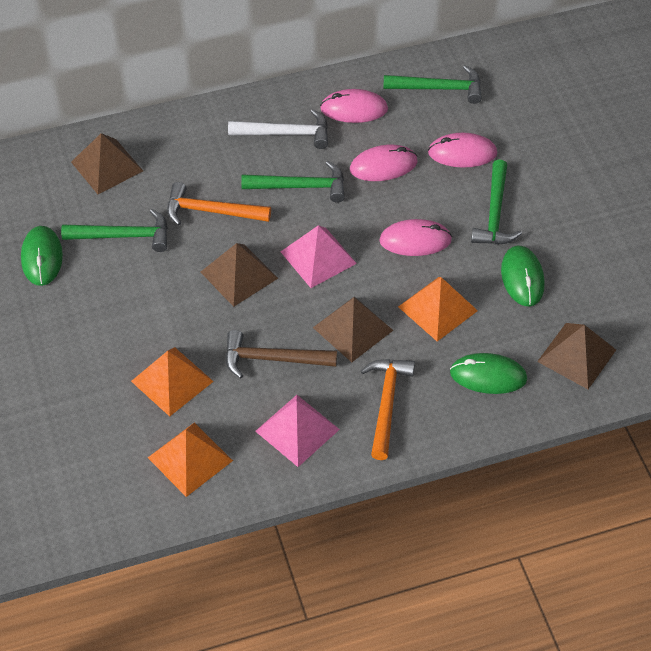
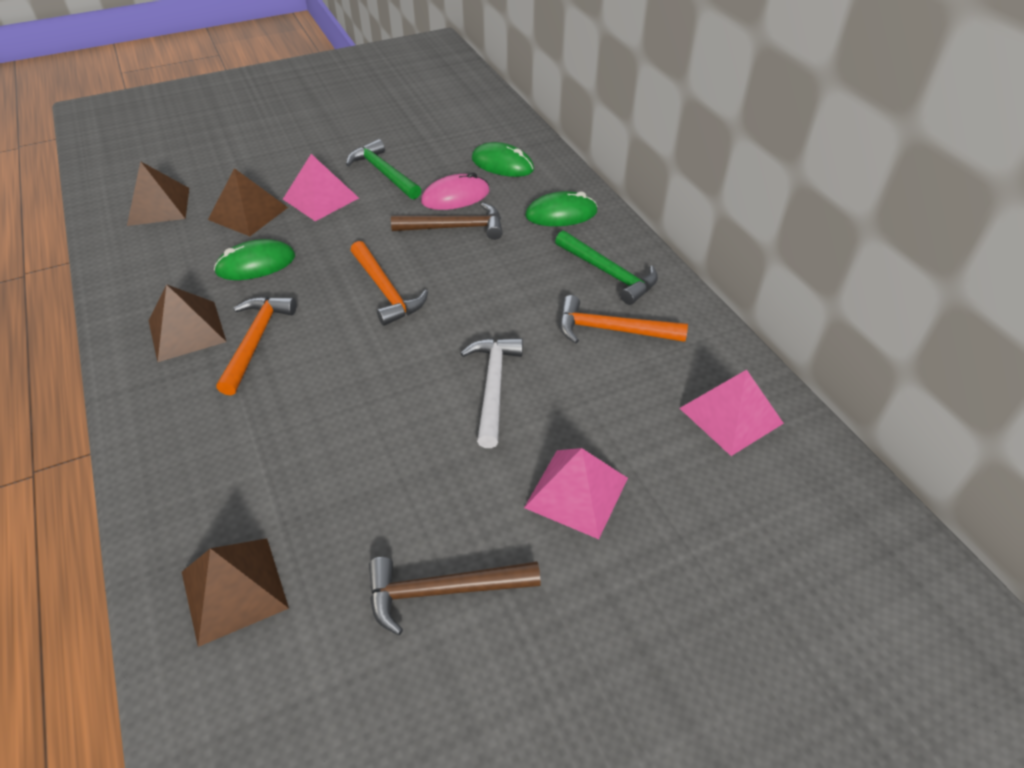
brown hammer: [225,330,337,378] = 1 -> [369,557,541,635] [391,203,503,240] = 2
green hammer: [61,209,168,252] [241,161,345,202] [383,65,482,104] [471,159,522,244] = 4 -> [346,139,421,199] [555,231,658,305] = 2
orange hammer: [167,182,271,225] [361,359,415,460] = 2 -> [216,296,296,395] [350,241,428,326] [560,295,688,344] = 3
orange pyramid: [131,347,214,417] [148,423,233,497] [398,277,478,341] = 3 -> none = 0
pink mouse: [320,89,388,123] [350,144,418,181] [379,219,452,256] [428,133,497,168] = 4 -> [421,172,490,210] = 1
pink pyramid: [255,395,340,467] [281,225,357,288] = 2 -> [283,154,359,221] [524,448,628,539] [679,370,784,456] = 3

